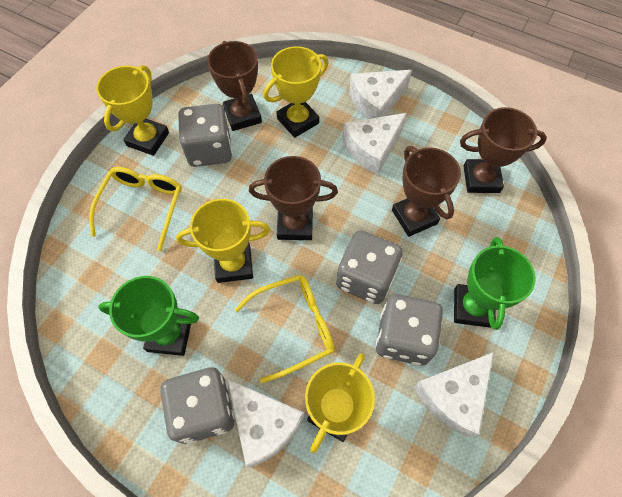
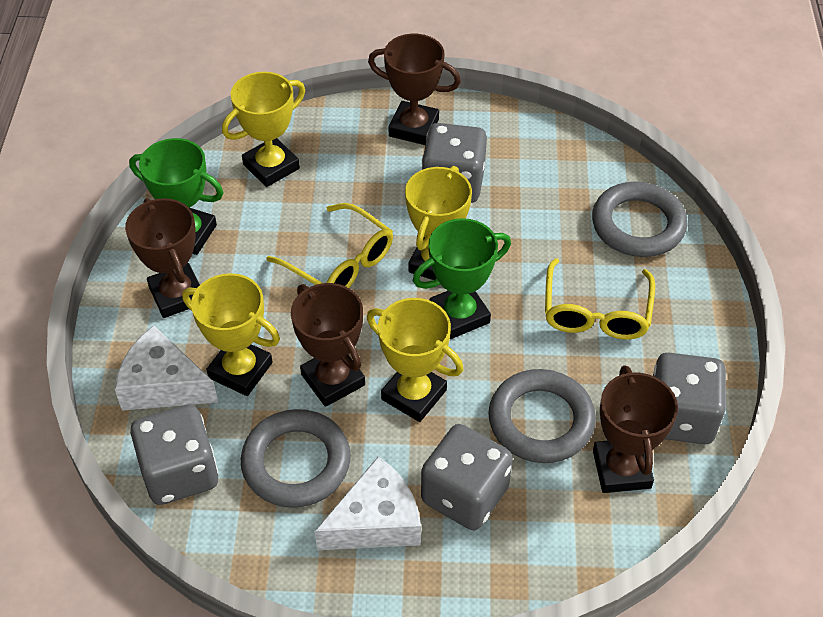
grey ring: none = 0 -> [241,409,351,508] [488,369,596,463] [592,182,687,257] = 3
white cheese: [228,379,305,468] [343,113,407,175] [349,70,412,119] [414,352,494,438] = 4 -> [115,326,218,411] [314,457,421,550] = 2

